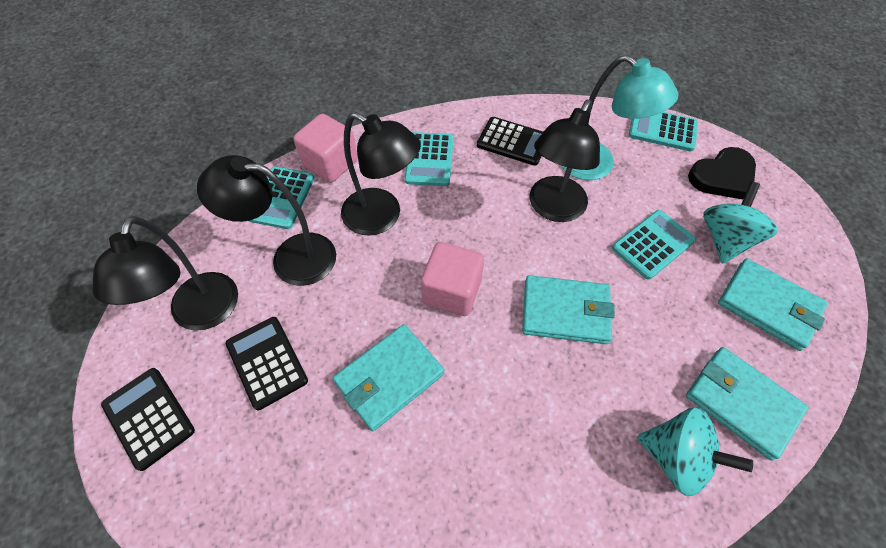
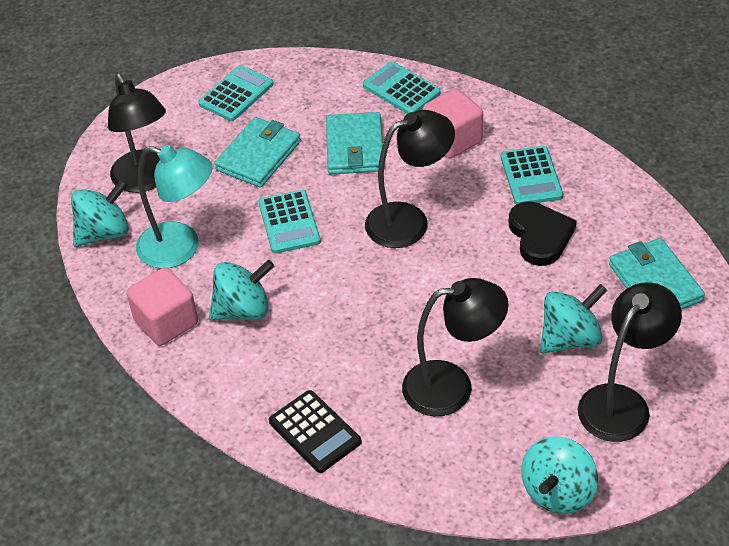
black calculator: [101,368,195,471] [226,317,308,410] [477,117,543,166] = 3 -> [269,390,362,473] = 1
turquoise spinning top: [637,407,753,496] [703,182,778,264] = 2 -> [71,179,129,247] [209,260,274,320] [521,436,598,514] [540,284,607,353] = 4
turquoise wallet: [333,324,444,431] [522,275,615,344] [686,347,809,461] [718,258,828,351] = 4 -> [214,117,301,188] [326,112,383,174] [609,238,705,309] = 3

